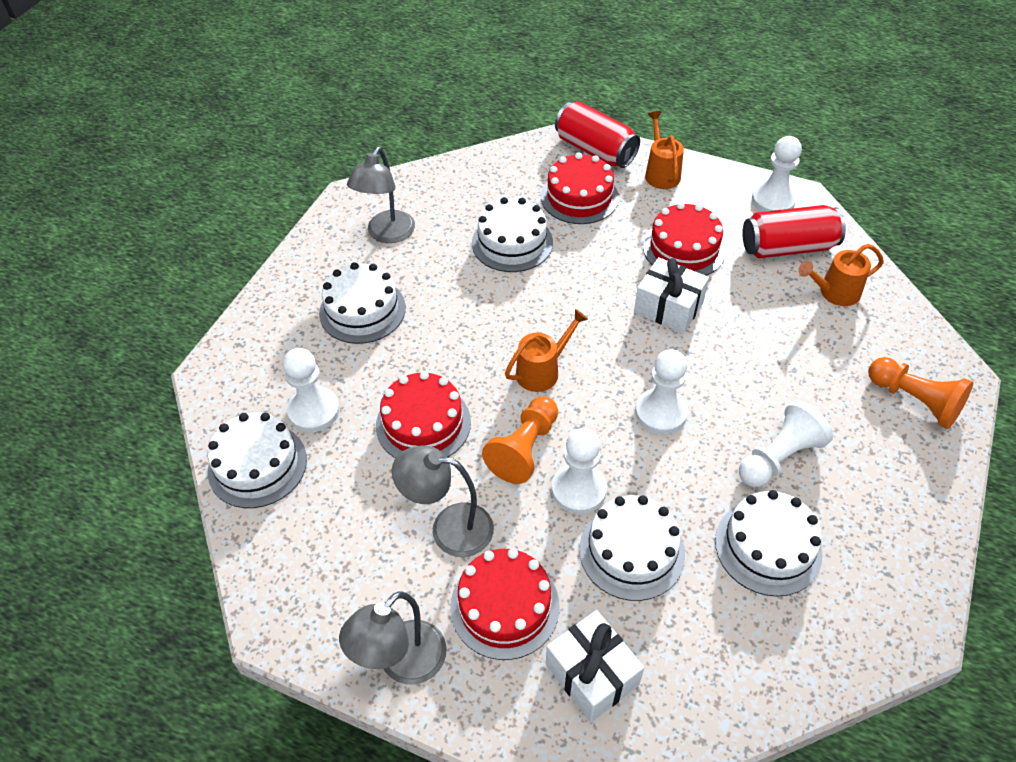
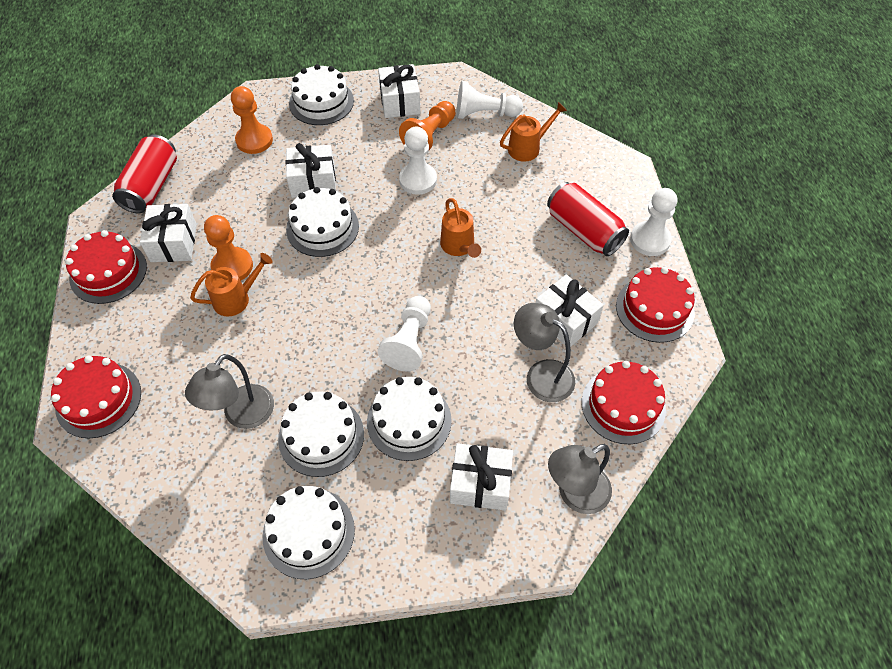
orange pawn: [482,396,558,484] [868,357,973,429] = 2 -> [204,215,253,280] [231,86,273,154] [399,101,456,150] = 3
white gift: [546,610,644,722] [634,257,709,333] = 2 -> [140,204,197,262] [285,143,336,198] [378,64,420,118] [450,443,513,510] [536,274,604,347] = 5
white pawn: [283,348,340,432] [552,428,607,514] [635,349,688,434] [739,400,833,487] [752,136,802,212] = 5 -> [378,296,431,371] [399,127,437,195] [457,81,523,119] [630,188,677,256] = 4

